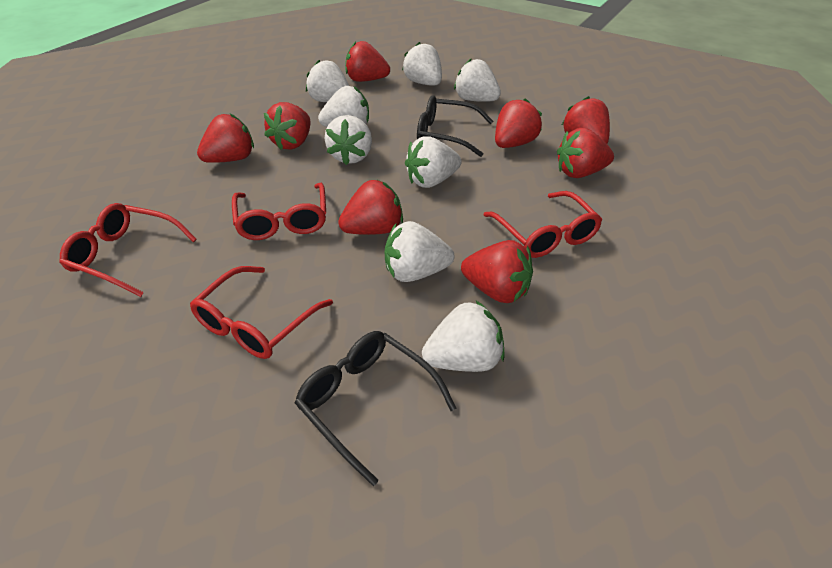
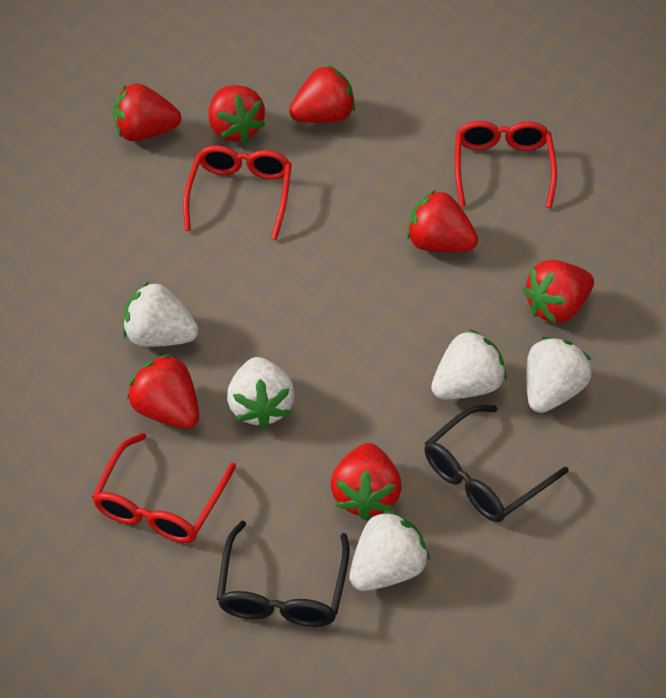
red glasses: [59,203,197,297] [190,266,333,359] [232,183,326,240] [483,191,602,258] = 4 -> [92,433,236,543] [183,146,292,240] [455,121,557,208] = 3
red strawberry: [197,114,254,163] [264,102,311,150] [338,180,403,235] [345,41,390,82] [461,240,533,303] [495,98,542,148] [557,128,614,178] [562,96,610,143] = 8 -> [113,83,181,141] [127,354,199,429] [209,85,265,143] [289,65,355,123] [331,443,402,520] [407,190,478,252] [523,260,594,323] = 7
white strawberry: [306,60,349,102] [318,86,369,127] [325,115,372,165] [385,221,454,282] [402,42,442,86] [405,136,462,188] [422,301,505,372] [454,58,501,102] = 8 -> [123,281,199,347] [227,357,295,429] [349,509,430,591] [431,329,507,399] [526,337,592,413] = 5

